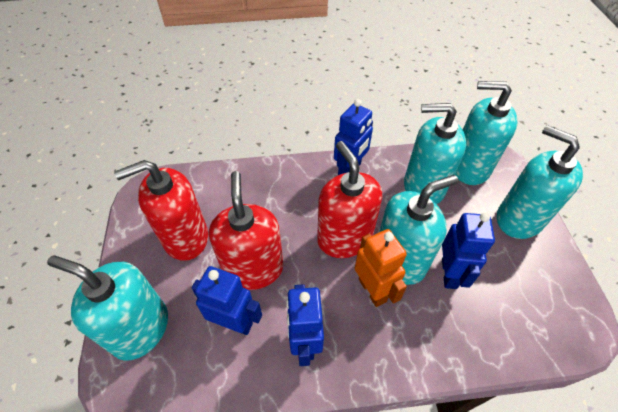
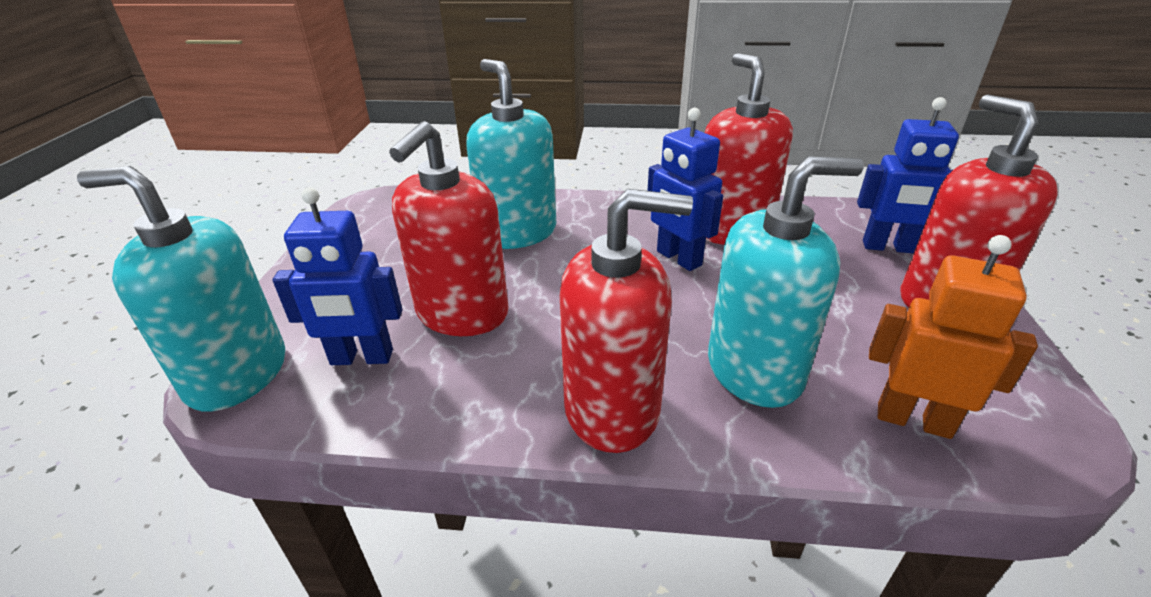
blue robot: [192,266,262,335] [286,284,324,366] [334,99,373,175] [442,213,495,289] = 4 -> [273,187,402,365] [647,108,723,271] [857,97,959,254] = 3
red soap dispenser: [114,160,208,261] [209,171,283,290] [317,141,383,258] = 3 -> [389,121,509,336] [560,189,693,453] [705,53,793,245] [901,94,1058,308] = 4
turquoise soap dispenser: [47,256,168,361] [379,175,458,285] [404,103,466,204] [455,81,517,185] [497,125,583,239] = 5 -> [77,166,285,412] [466,59,556,249] [708,156,864,408] = 3

